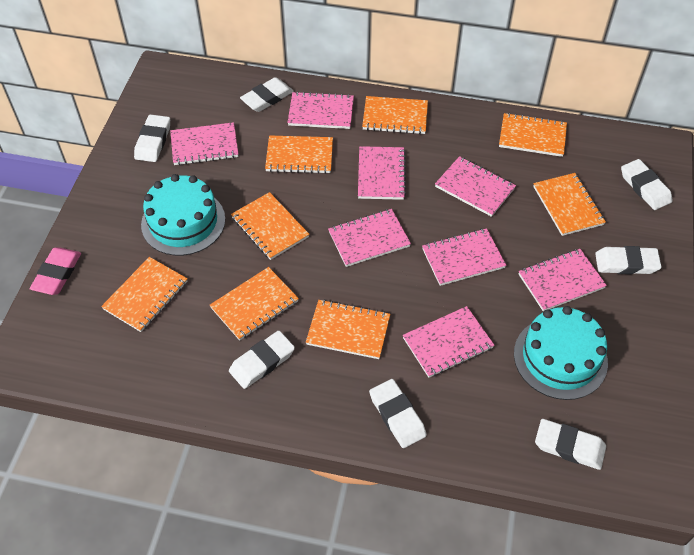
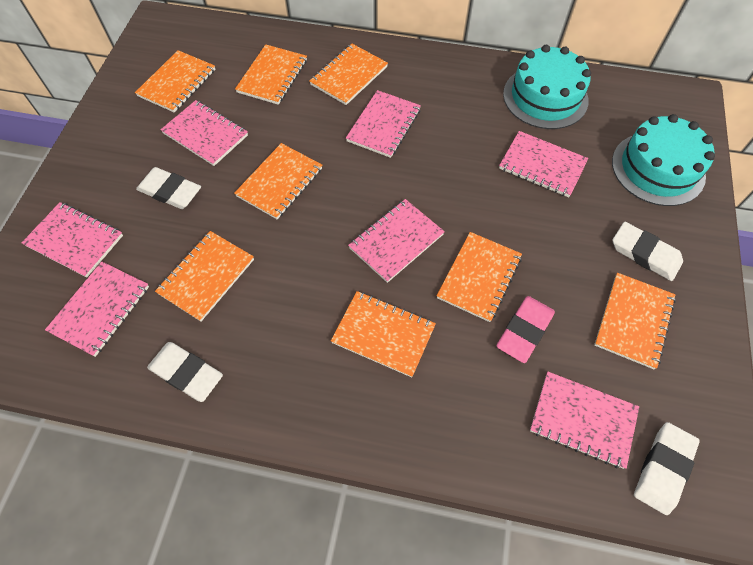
pink notebook: [170,122,238,165] [288,91,354,129] [328,209,411,267] [358,146,406,200] [403,306,494,378] [422,228,506,286] [435,156,516,217] [519,249,607,311] = 8 -> [22,202,123,277] [45,262,149,357] [160,100,248,166] [346,90,421,158] [348,199,445,283] [499,131,588,197] [530,372,639,469] = 7
white eraser: [134,114,170,162] [229,331,295,389] [240,77,294,112] [369,379,427,448] [535,419,606,470] [595,246,661,274] [621,159,673,210] = 7 -> [136,167,201,209] [147,342,223,402] [612,222,683,281] [634,422,700,515] = 4

